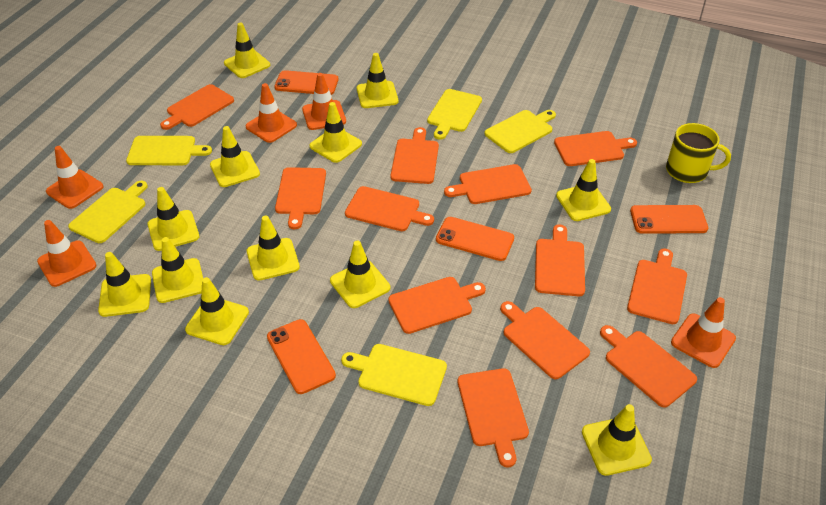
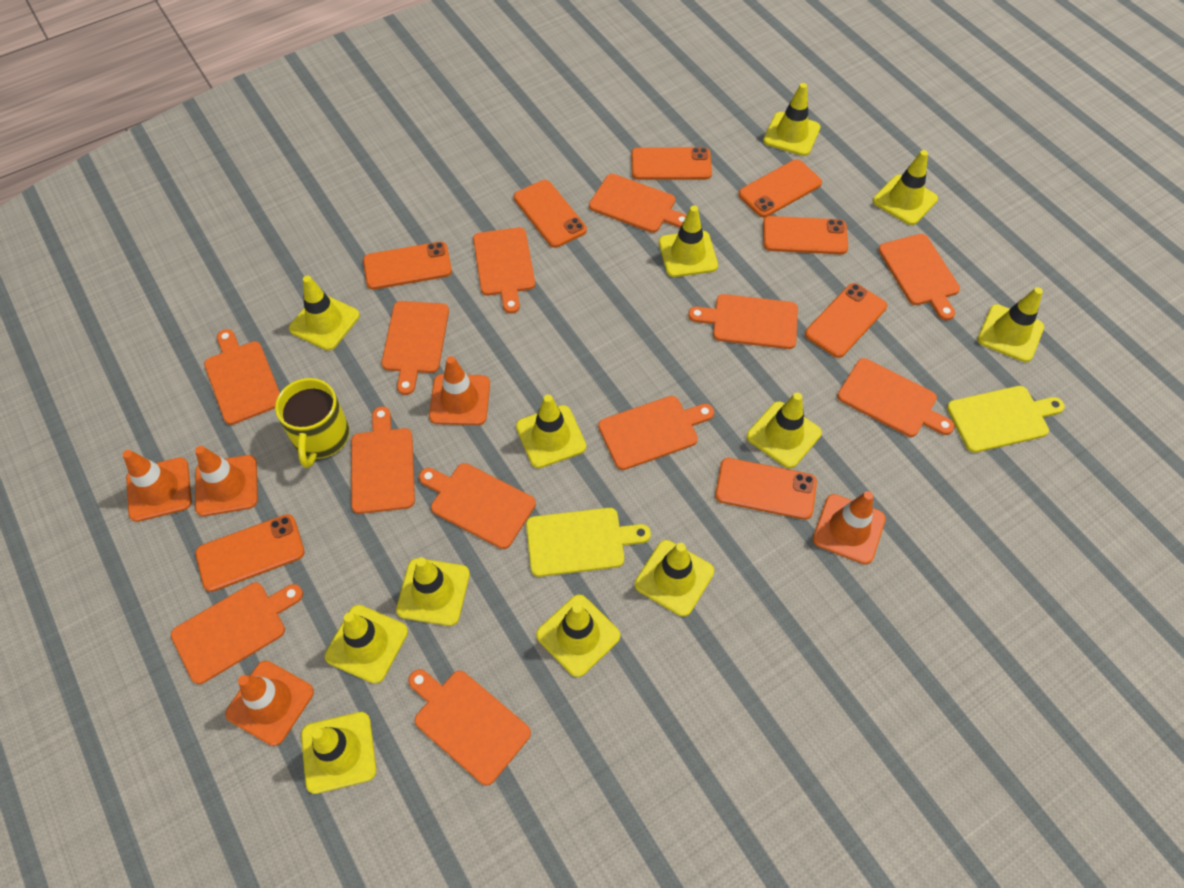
orange phone: [267,319,336,394] [274,70,339,95] [436,217,514,261] [630,205,708,234] = 4 -> [195,514,305,592] [363,242,452,290] [514,180,587,248] [631,147,712,180] [715,458,817,520] [738,159,822,217] [763,216,848,255] [805,283,887,358] = 8
yellow cutting board: [68,181,148,243] [126,136,212,165] [341,344,447,406] [427,89,482,140] [484,110,556,153] = 5 -> [526,508,651,577] [947,386,1065,453] = 2

